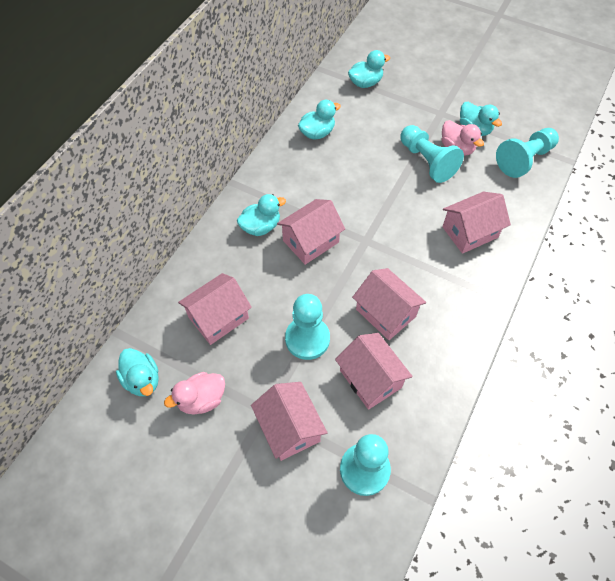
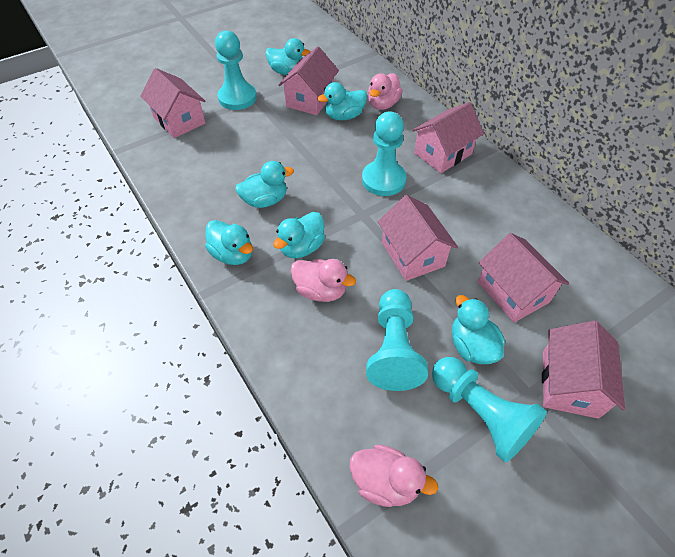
pink duck: [164,372,225,415] [442,120,484,155] = 2 -> [291,259,356,302] [349,444,438,507] [368,73,403,110] = 3
turquoise duck: [116,348,159,396] [237,194,286,236] [298,100,341,140] [348,50,390,88] [460,102,502,136] = 5 -> [205,220,253,265] [235,161,294,208] [265,38,310,75] [273,212,325,258] [317,82,367,120] [452,295,505,364] = 6

